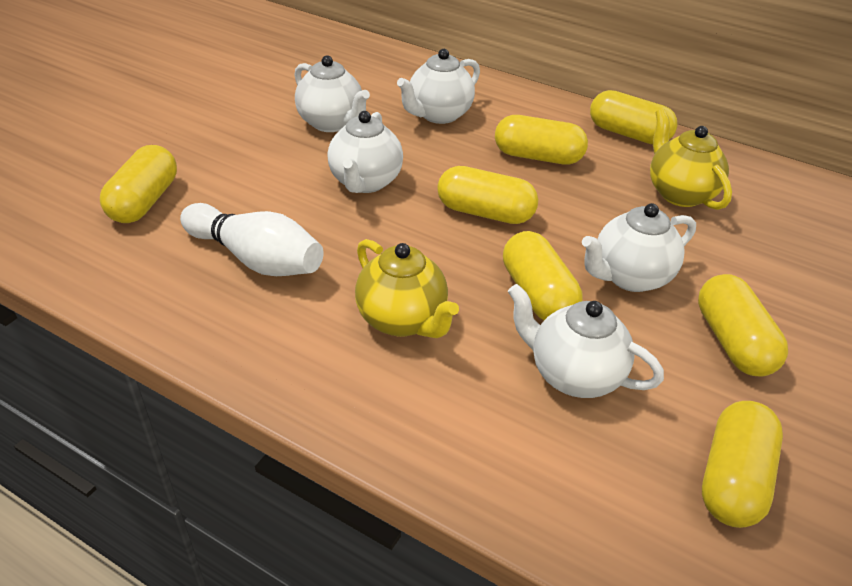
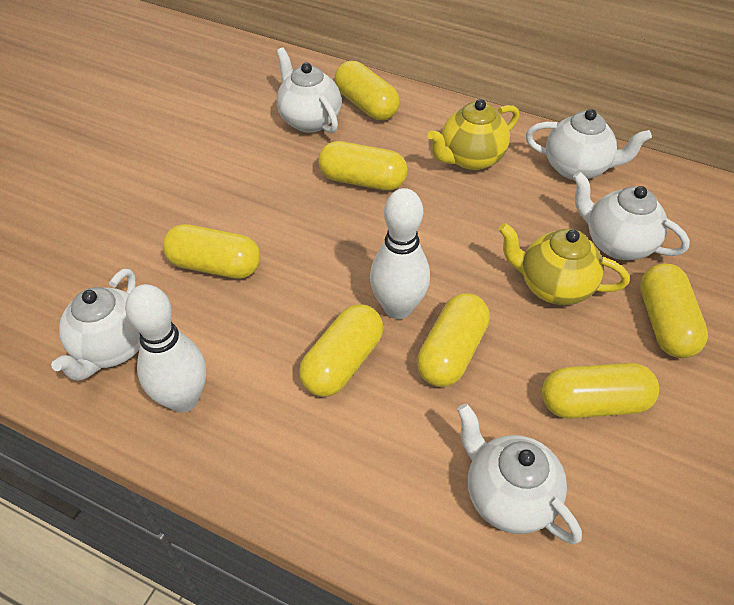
white bowling pin: [180,203,323,276] = 1 -> [125,284,206,413] [370,188,430,319] = 2

